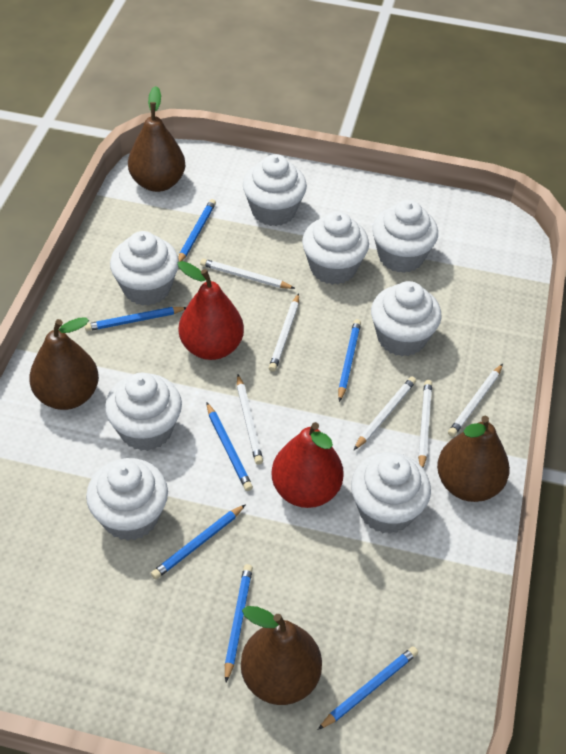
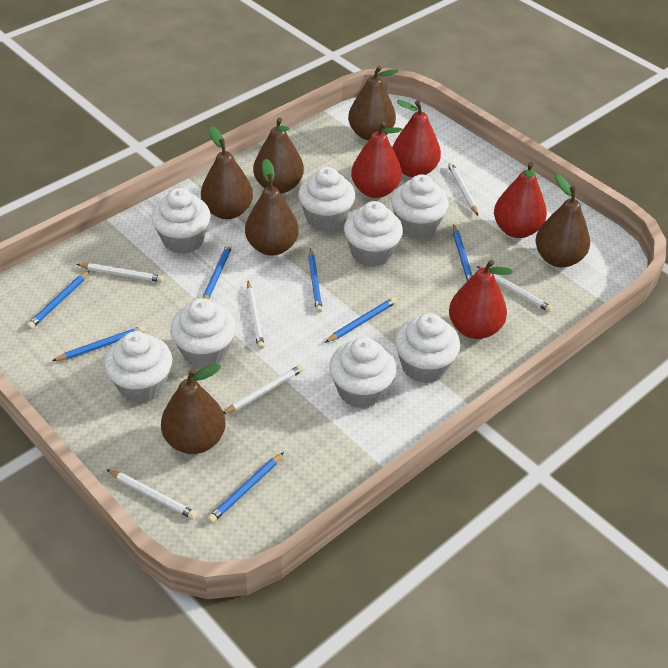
brown pear: [29,317,99,410] [128,86,185,192] [241,606,322,705] [437,416,510,502] = 4 -> [161,364,225,454] [201,126,253,219] [245,159,299,256] [253,118,304,194] [348,66,399,141] [535,174,590,268] = 6
red pear: [178,261,244,360] [272,422,344,508] = 2 -> [351,121,402,198] [392,100,441,177] [449,259,513,339] [494,162,547,238] = 4

